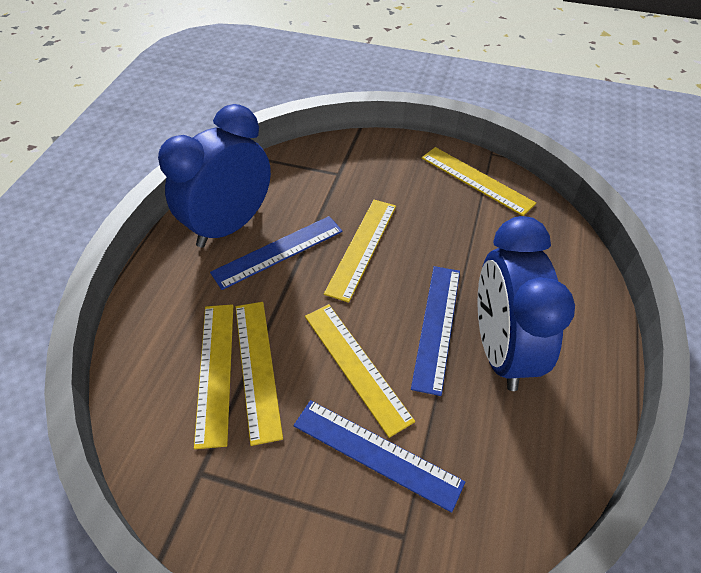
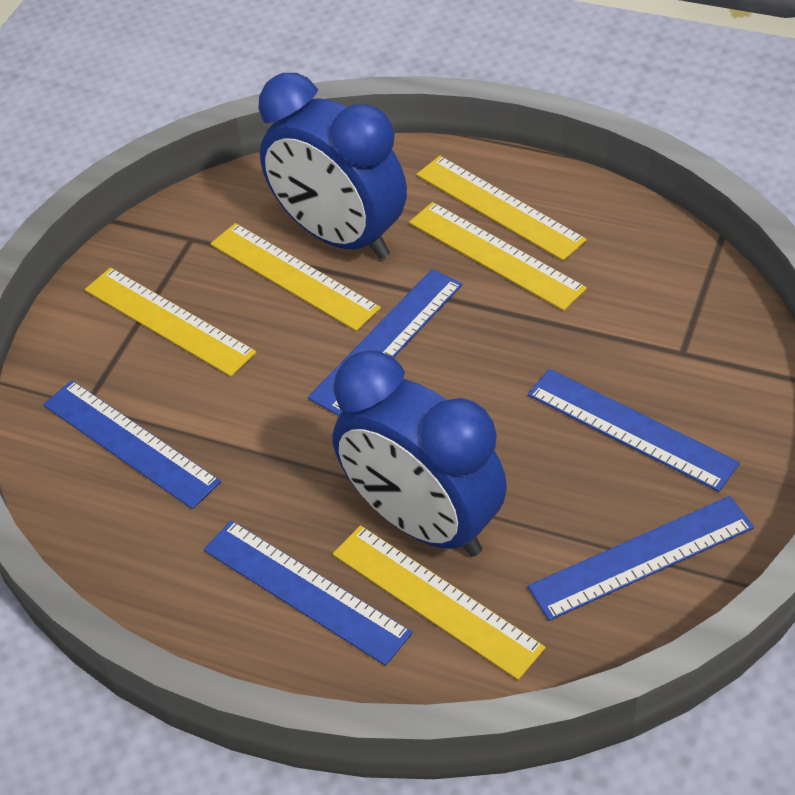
blue ruler: [210,216,343,290] [294,400,465,513] [411,266,460,396] = 3 -> [43,380,221,509] [204,520,413,666] [308,269,462,416] [528,369,740,492] [528,496,754,621] = 5

